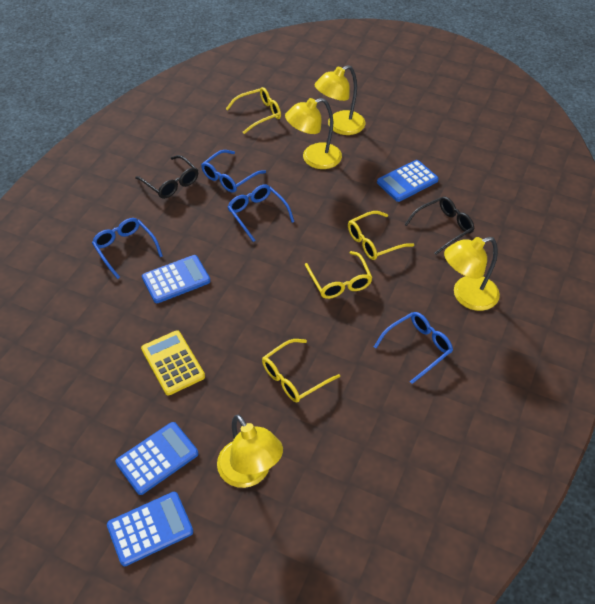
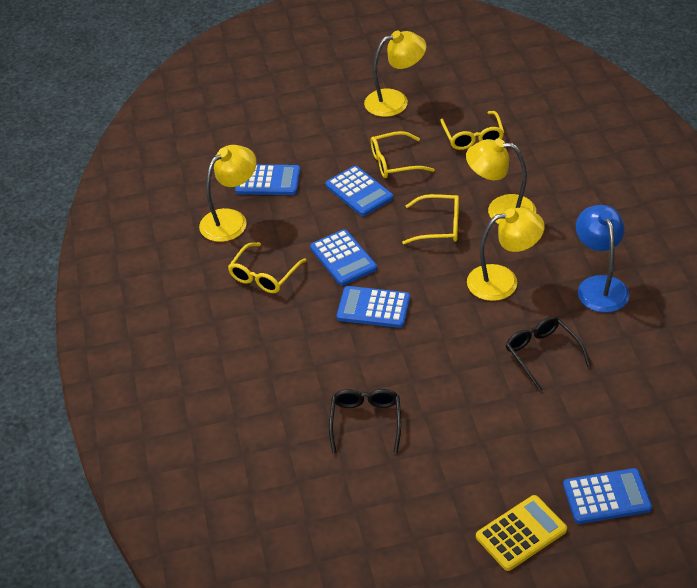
blue calculator: [107,492,193,566] [116,422,198,495] [142,255,210,303] [377,160,439,202] = 4 -> [235,165,300,195] [310,229,377,286] [325,166,393,216] [337,286,410,328] [563,468,652,524] = 5
blue glasses: [92,218,163,279] [201,150,266,193] [228,184,294,242] [374,312,453,384] = 4 -> none = 0
blue lamp: none = 0 -> [576,205,630,313] = 1

